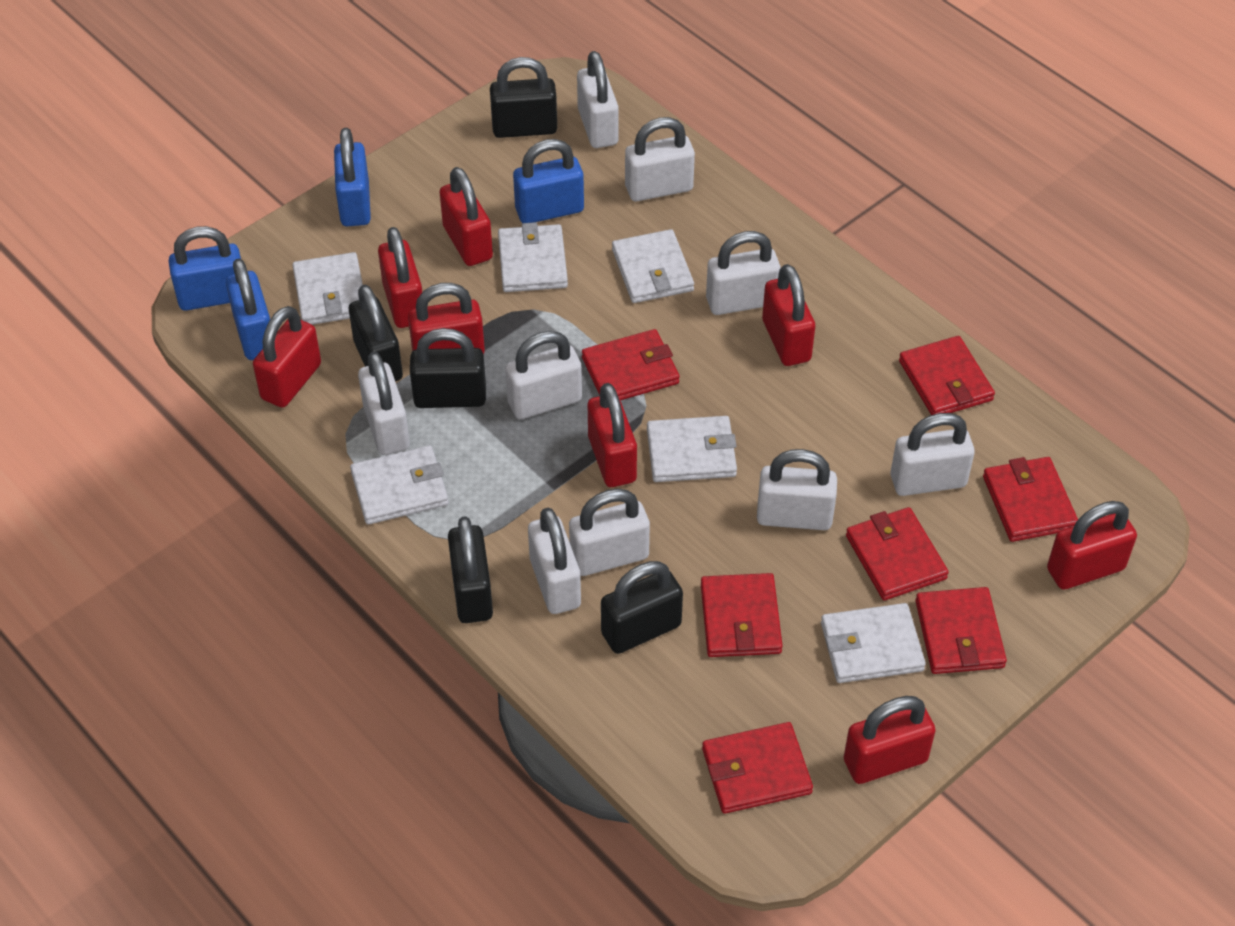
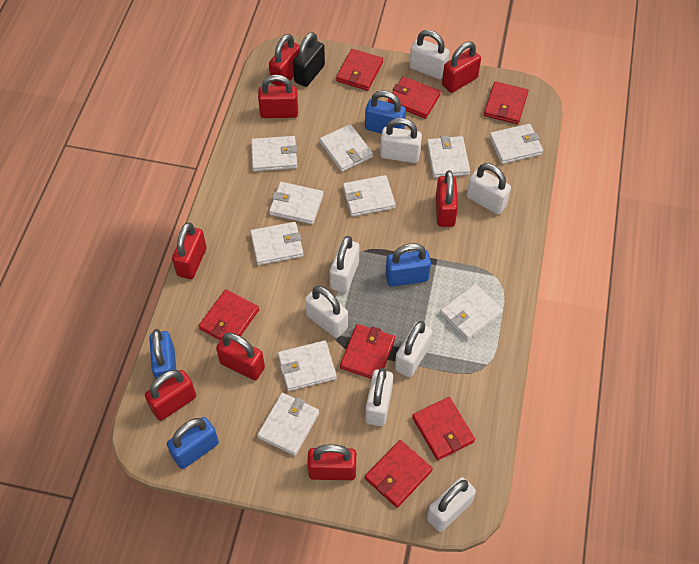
black padlock: [349,285,403,381] [410,328,486,408] [448,516,493,623] [490,57,557,138] [601,561,683,654] = 5 -> [293,32,325,87] = 1
white padlock: [358,351,410,455] [505,331,582,419] [528,507,581,614] [569,489,650,576] [577,51,619,148] [625,117,695,201] [706,231,781,315] [757,449,837,530] [890,413,975,496] = 9 -> [305,286,348,338] [330,236,359,293] [365,368,393,426] [380,118,422,163] [395,321,432,377] [409,30,450,79] [427,477,476,532] [466,163,511,214] = 8
white wallet: [293,252,363,325] [350,445,449,525] [498,222,568,292] [612,229,694,303] [647,416,737,482] [821,603,926,683] = 6 -> [250,222,304,265] [251,136,298,171] [257,393,319,456] [269,182,323,224] [278,340,337,391] [320,124,373,172] [343,175,396,217] [427,135,470,178] [440,284,503,340] [489,124,543,164] = 10

